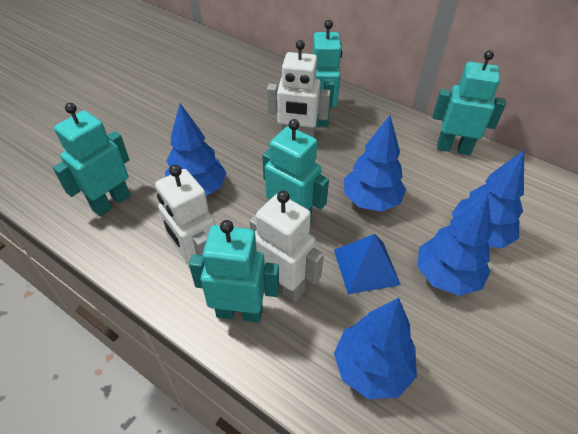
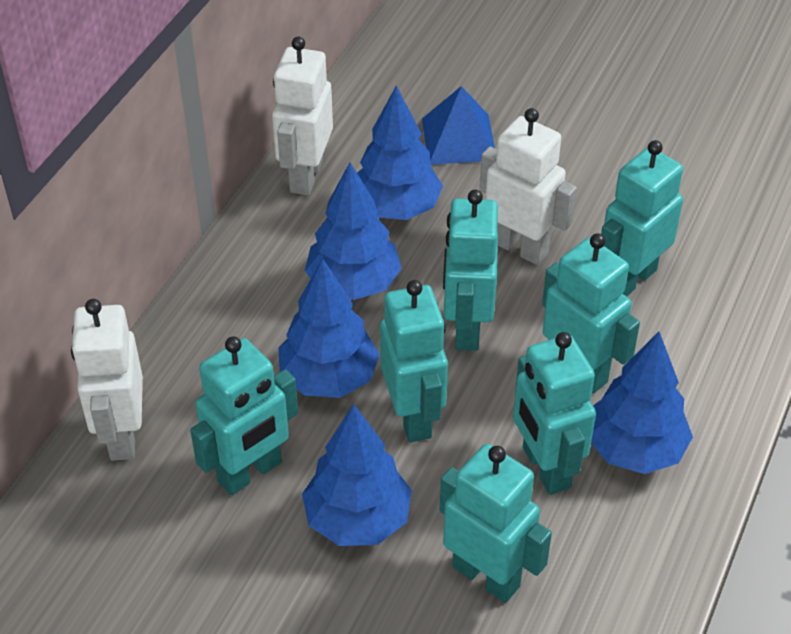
turquoise robot: [53,103,130,216] [189,220,279,323] [262,119,329,223] [313,20,342,127] [433,50,506,155] = 5 -> [190,337,298,495] [380,280,448,442] [440,444,552,603] [443,190,498,351] [513,332,596,495] [542,233,640,394] [601,140,683,296] = 7

